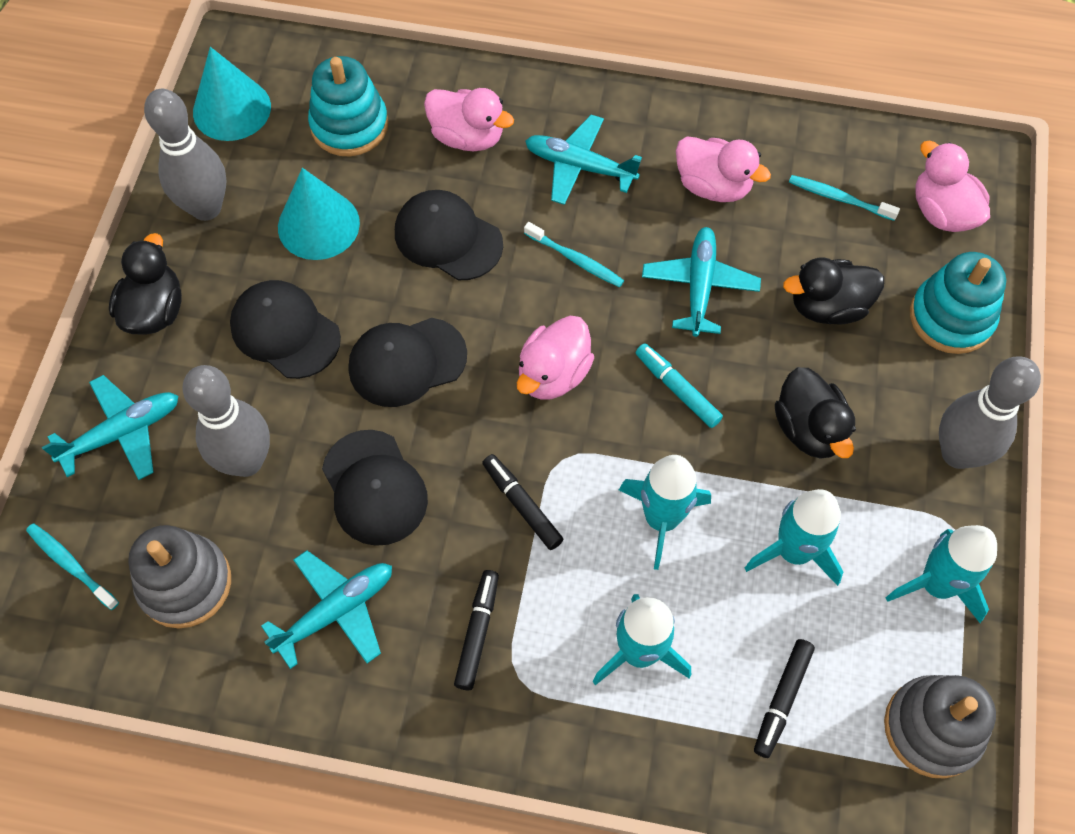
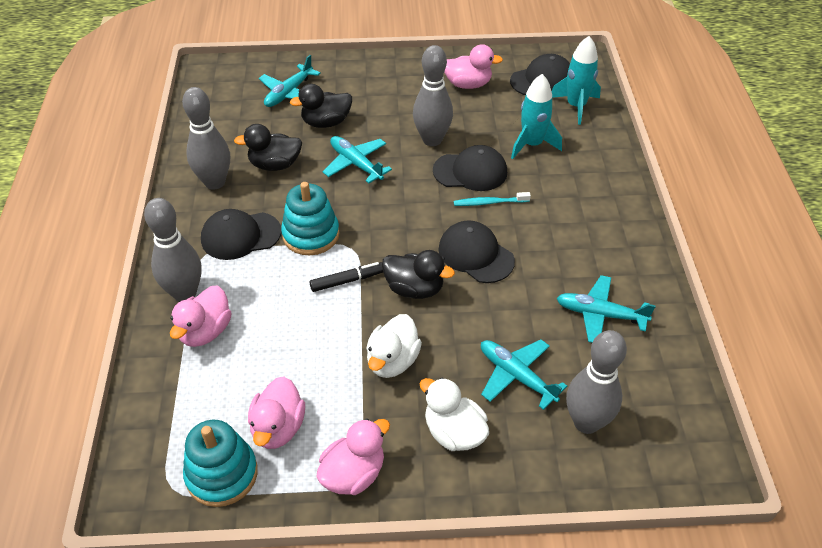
black marker: [454,570,499,690] [482,454,564,550] [754,639,815,758] = 3 -> [309,262,383,292] = 1
grey bowling pin: [144,89,227,221] [183,365,270,477] [939,356,1041,469] = 3 -> [144,198,202,302] [182,87,230,190] [413,45,453,146] [566,330,627,434] = 4
grey stacking toy: [128,525,231,629] [884,675,996,778] = 2 -> none = 0
turquoise cone: [193,47,271,141] [278,168,360,260] = 2 -> none = 0
turquoise marker: [636,343,723,428] = 1 -> none = 0
turquoise rocket: [593,594,691,685] [619,455,711,570] [745,489,843,586] [886,525,997,623] = 4 -> [511,74,562,159] [552,36,601,125] = 2
turquoise toothbrush: [26,523,119,610] [524,222,624,287] [789,175,900,221] = 3 -> [454,192,531,206] = 1
white duck: none = 0 -> [366,314,422,378] [419,378,489,451] = 2

